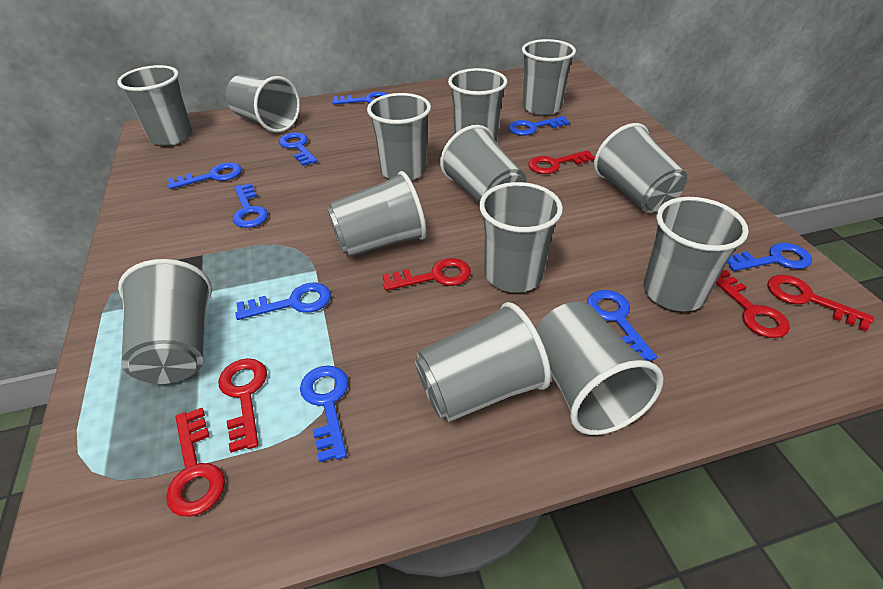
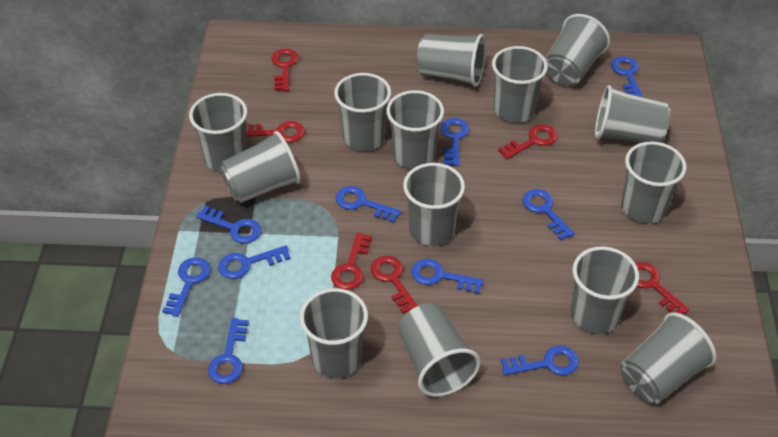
blue key: [168,163,242,189] [232,183,268,228] [235,283,331,320] [279,132,318,166] [300,365,349,463] [332,92,388,105] [509,116,570,136] [587,290,657,361] [727,243,812,271] = 9 -> [162,257,210,317] [196,206,261,244] [208,318,249,384] [218,245,291,279] [335,186,401,223] [411,259,484,294] [441,118,469,166] [501,346,579,375] [523,189,575,240] [611,56,643,97] = 10
grey cup: [117,65,193,146] [118,259,212,384] [226,74,300,133] [327,171,427,257] [367,93,431,180] [415,302,551,422] [440,125,527,203] [448,68,508,143] [479,182,563,292] [522,39,576,115] [536,302,663,435] [594,123,687,213] [643,197,749,311] = 13 -> [189,93,247,172] [220,131,301,203] [300,288,368,378] [334,73,391,151] [386,90,444,169] [398,303,481,397] [403,163,465,246] [417,34,486,87] [492,46,548,123] [545,14,610,86] [571,246,639,334] [595,85,670,143] [620,312,716,404] [621,142,687,224] = 14

